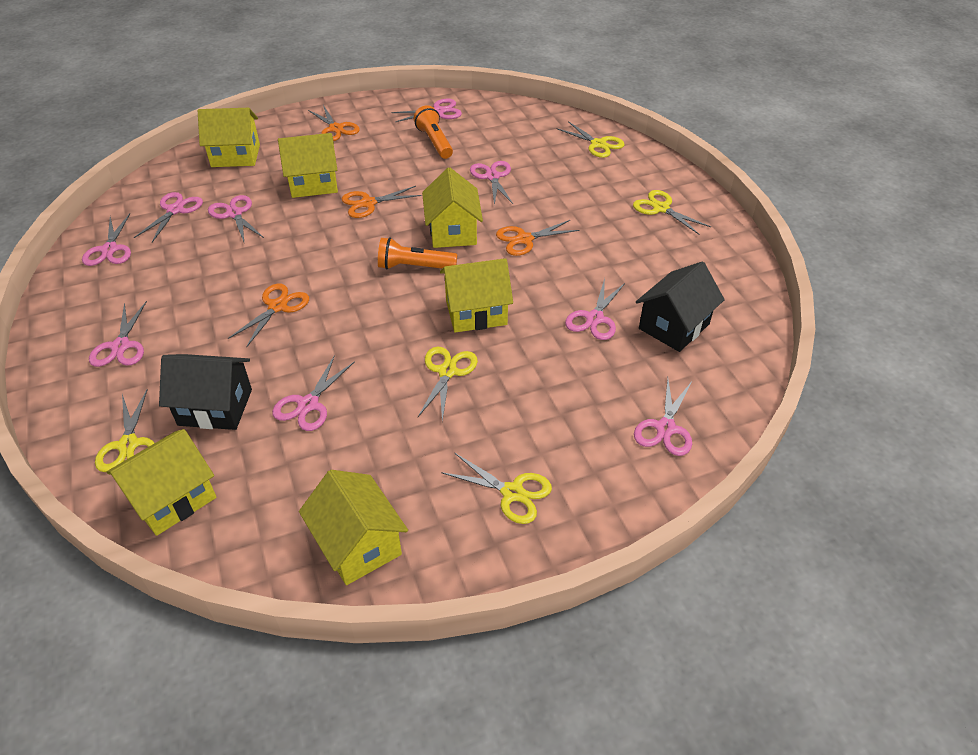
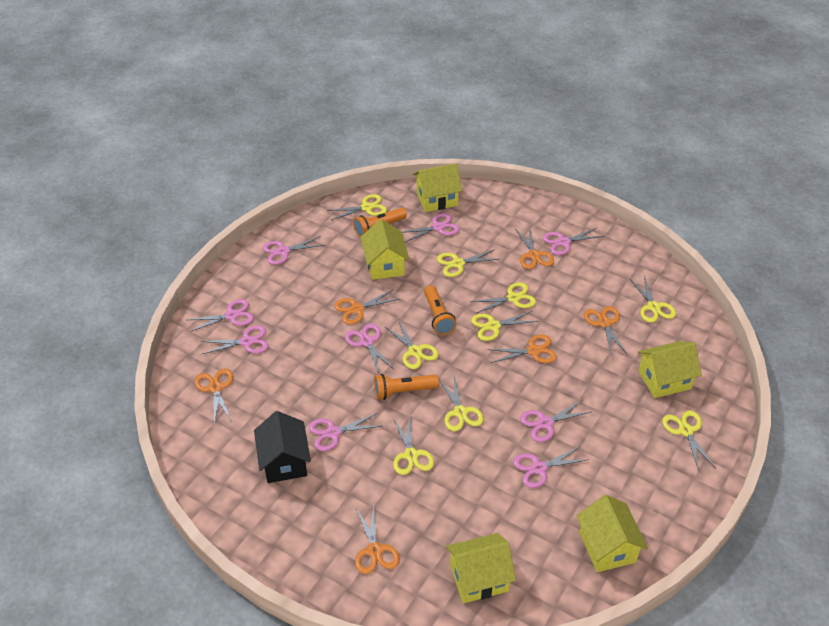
black house: [159,354,252,430] [636,262,725,352] = 2 -> [254,411,311,483] = 1
orange flashlight: [378,237,457,270] [414,105,453,159] = 2 -> [353,208,407,238] [374,374,439,400] [424,285,456,335] = 3
orange scissors: [228,284,309,348] [308,105,360,141] [342,186,422,218] [496,220,580,256] = 4 -> [195,369,233,424] [334,290,400,325] [355,506,399,574] [487,335,557,363] [516,226,554,269] [584,306,628,355] = 6
yellow house: [107,429,216,536] [198,108,260,167] [278,133,338,198] [299,470,408,585] [422,167,483,248] [440,258,513,332] = 6 -> [361,219,409,280] [413,163,462,212] [446,533,516,603] [576,495,648,572] [638,341,702,398] = 5
yellow scissors: [95,389,154,472] [418,347,478,421] [441,453,552,524] [556,121,625,158] [633,190,711,234] = 5 -> [327,194,387,220] [384,320,439,369] [393,416,434,475] [437,249,498,277] [438,374,484,431] [470,282,536,313] [471,311,539,341] [629,276,676,323] [662,410,716,470] = 9

